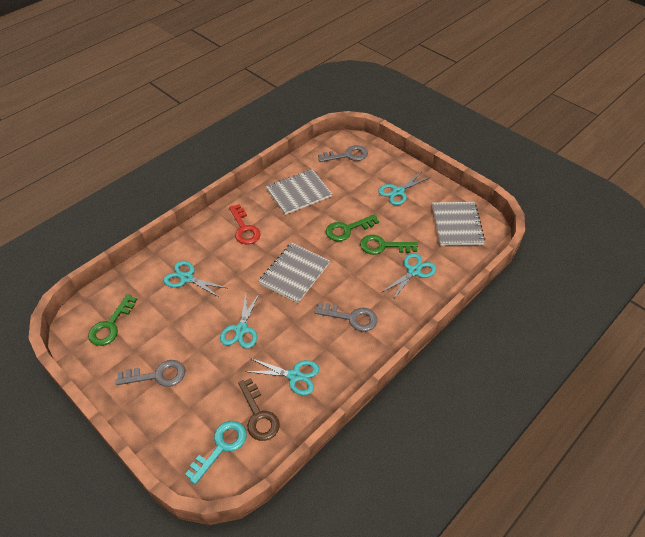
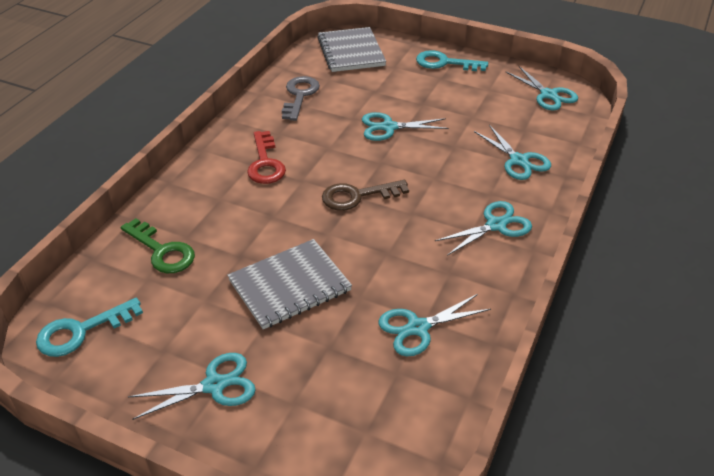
green key: [88,294,137,346] [326,214,379,241] [360,235,418,255] = 3 -> [121,218,195,273] = 1
grey key: [116,360,185,387] [314,303,377,332] [318,145,368,162] = 3 -> [282,76,320,121] = 1
grey notebook: [259,243,330,303] [266,169,332,215] [432,202,485,246] = 3 -> [227,239,352,329] [317,27,386,72] = 2
turquoise key: [185,421,247,485] = 1 -> [36,298,143,357] [416,50,488,71] = 2
turquoise scissors: [163,261,226,298] [220,293,260,349] [245,358,319,395] [378,172,431,205] [382,253,436,301] = 5 -> [128,353,256,420] [362,112,449,141] [379,294,491,356] [435,201,532,256] [474,125,551,180] [506,66,578,110] = 6

